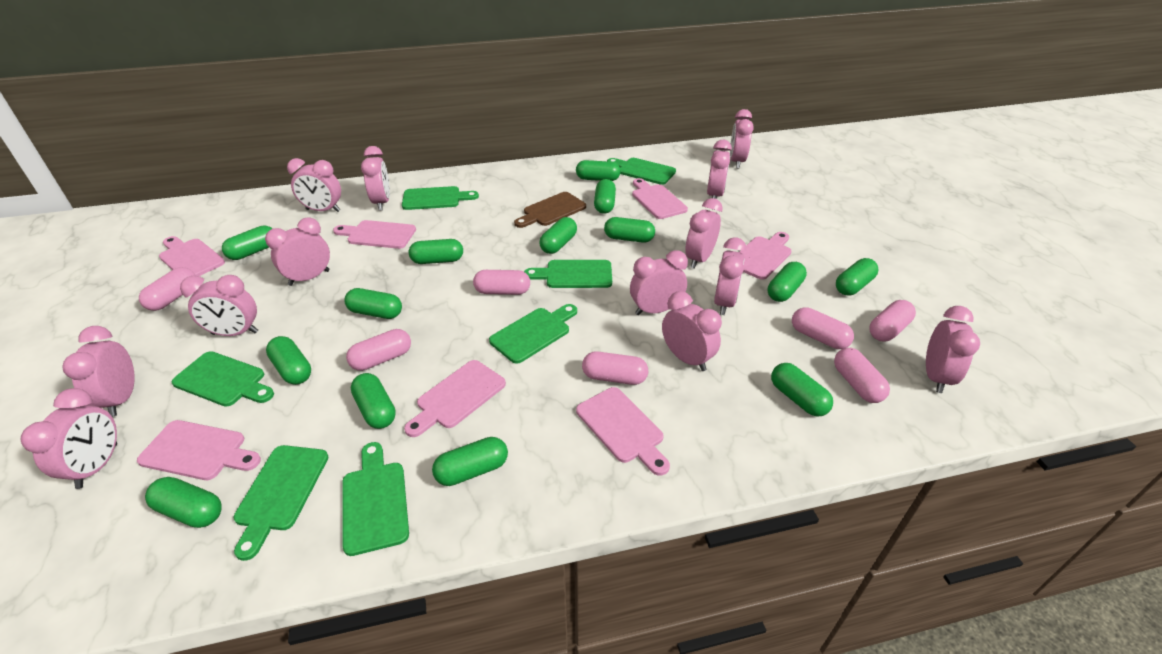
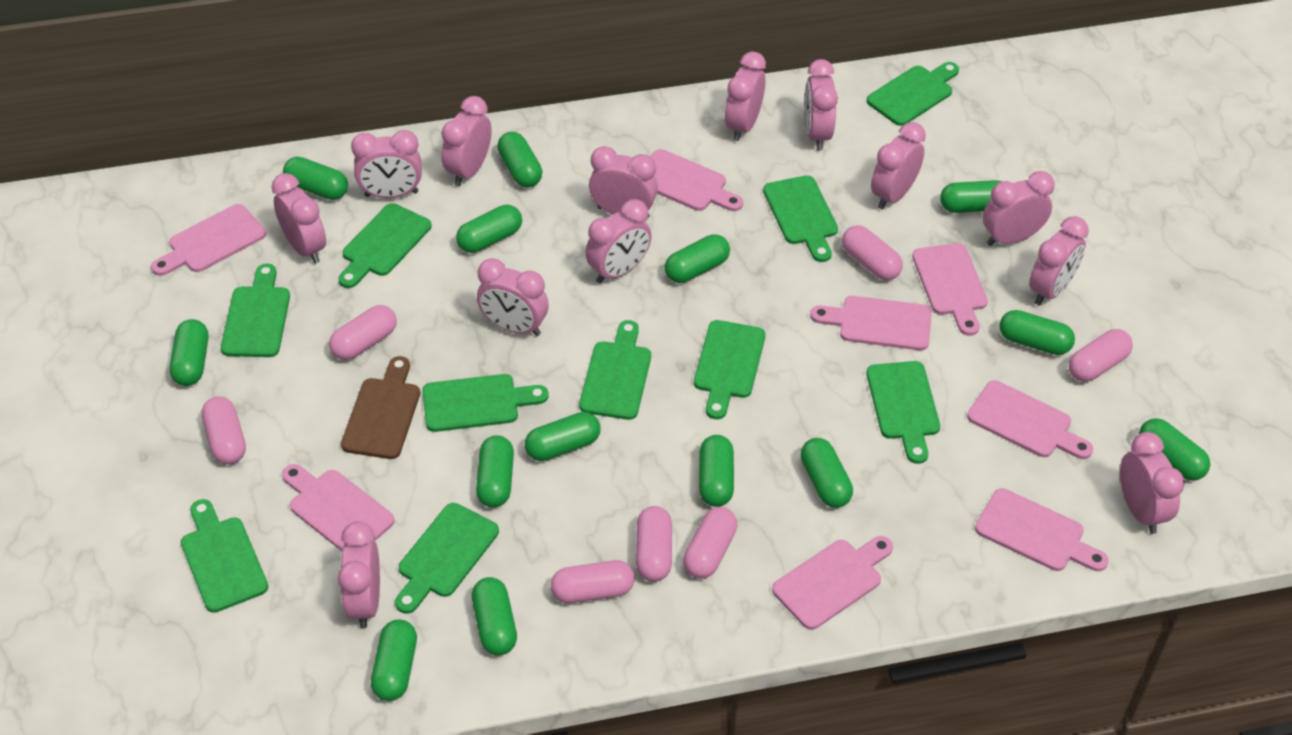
green cutting board: [172,351,274,407] [233,445,329,561] [342,442,409,556] [402,186,479,210] [489,304,577,364] [524,260,612,288] [607,158,676,185] = 7 -> [181,499,268,613] [221,263,290,357] [338,203,432,288] [395,503,499,614] [422,374,549,432] [579,320,651,420] [694,320,766,419] [763,175,838,262] [866,361,940,464] [867,62,959,126] = 10
pink cutting board: [137,420,261,480] [159,236,225,276] [333,220,416,249] [404,360,506,437] [576,387,670,476] [632,178,688,219] [739,232,791,280] = 7 -> [151,204,266,276] [282,464,395,551] [650,149,743,211] [772,536,893,630] [810,296,932,350] [912,243,988,336] [967,380,1093,459] [975,488,1109,571] = 8

